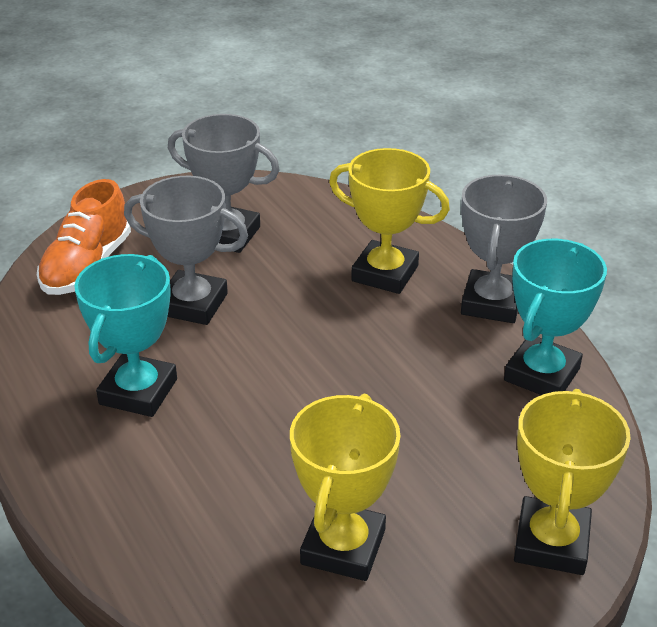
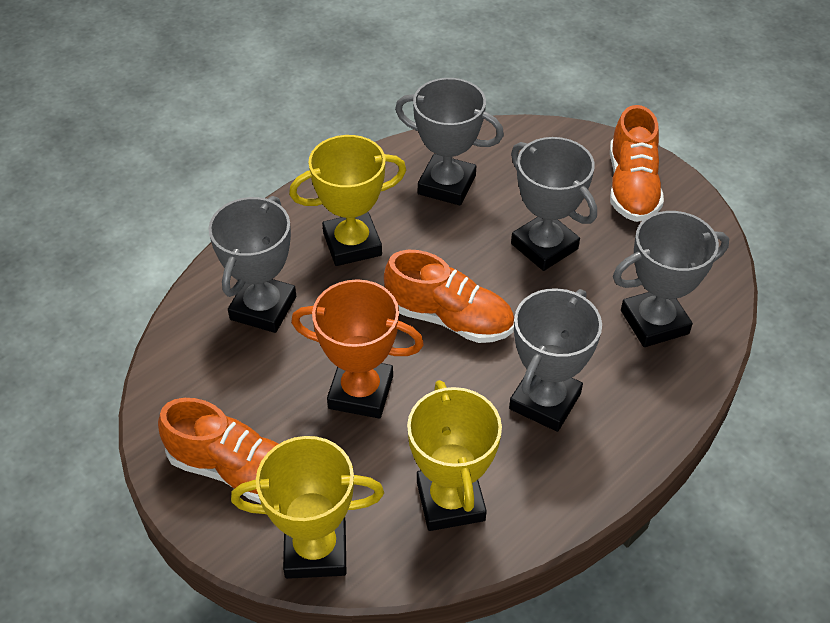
grey trophy: [124,176,248,325] [168,114,280,253] [461,175,547,323] = 3 -> [208,196,296,333] [395,78,504,206] [509,288,602,432] [511,137,597,271] [613,211,729,347] = 5
orange shoe: [37,179,131,295] = 1 -> [158,398,279,504] [384,250,514,343] [610,105,664,222] = 3
orange trophy: none = 0 -> [291,279,424,418] = 1
turquoise trophy: [74,254,177,417] [504,239,607,395] = 2 -> none = 0

